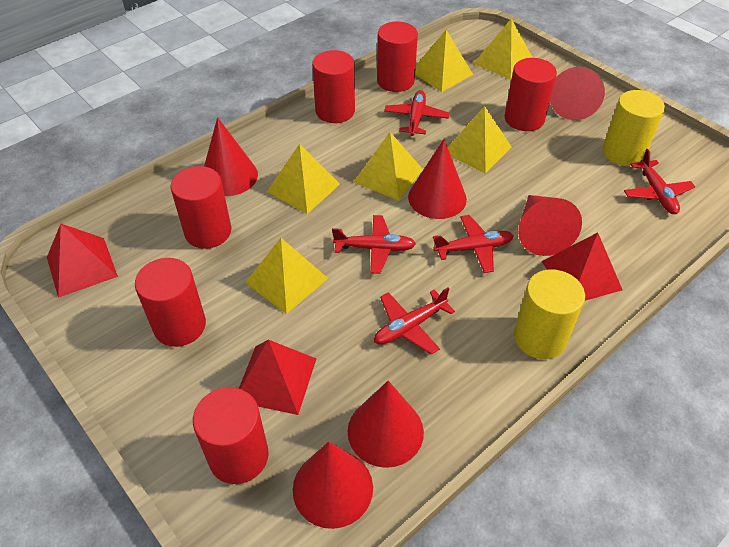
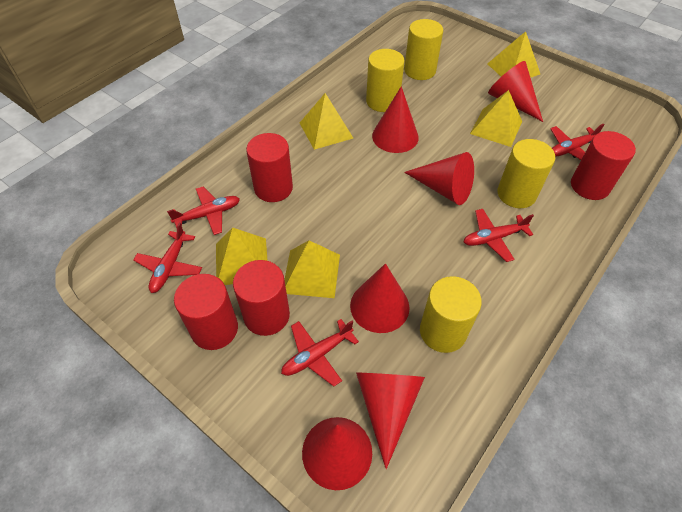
red cylinder: [135,258,206,347] [170,166,231,249] [193,387,269,484] [312,50,355,123] [377,22,418,92] [505,58,557,131] = 6 -> [174,274,238,350] [233,260,290,336] [246,133,293,202] [571,131,636,200] = 4
red pyramid: [47,224,118,298] [239,339,316,415] [542,232,622,301] = 3 -> none = 0
yellow cylinder: [514,269,585,359] [602,90,665,166] = 2 -> [366,49,405,112] [404,19,443,80] [420,276,482,353] [497,139,555,208] = 4
yellow pyramid: [245,238,328,314] [267,144,340,214] [353,132,423,200] [415,30,473,92] [448,106,512,174] [473,18,533,80] = 6 -> [216,227,268,285] [284,240,340,298] [300,93,353,150] [470,90,522,147] [487,31,540,78] = 5

